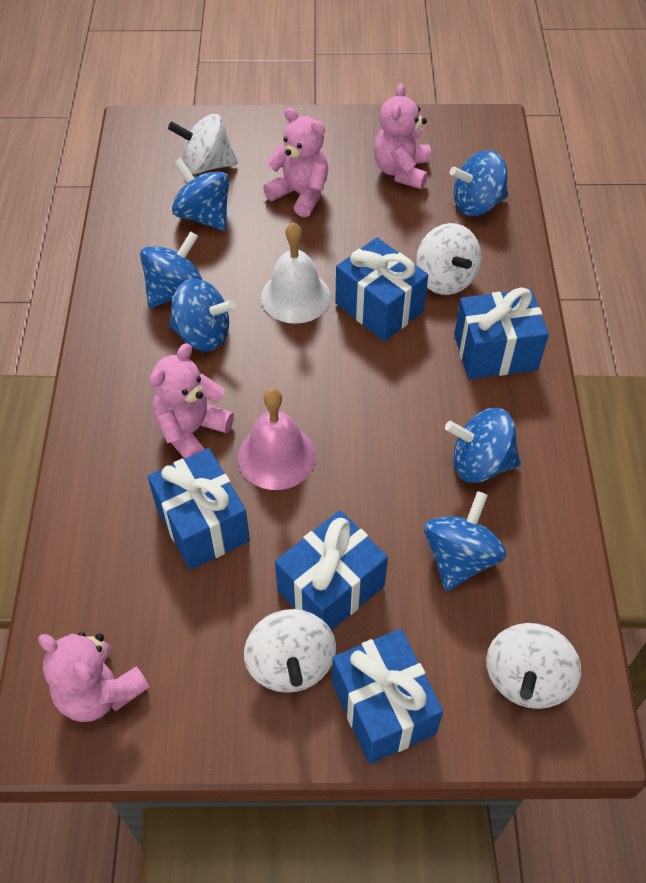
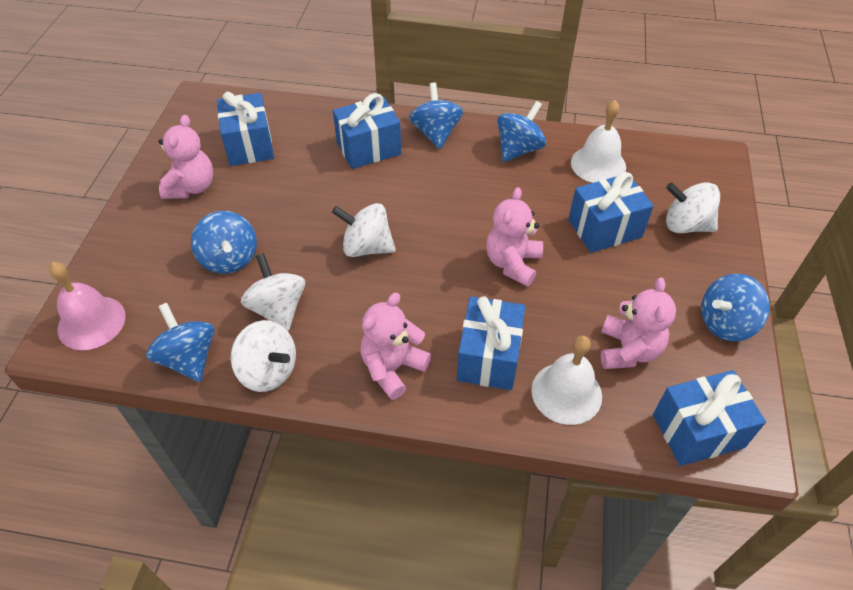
blue spinning top: [140,231,202,308] [169,279,236,351] [172,158,229,231] [424,491,506,591] [445,408,521,483] [450,150,508,216] = 6 -> [146,303,215,382] [191,211,257,274] [409,83,463,149] [497,101,546,162] [701,274,770,342] = 5
white bell: [261,222,331,324] = 1 -> [531,335,602,425] [571,100,626,183] = 2

